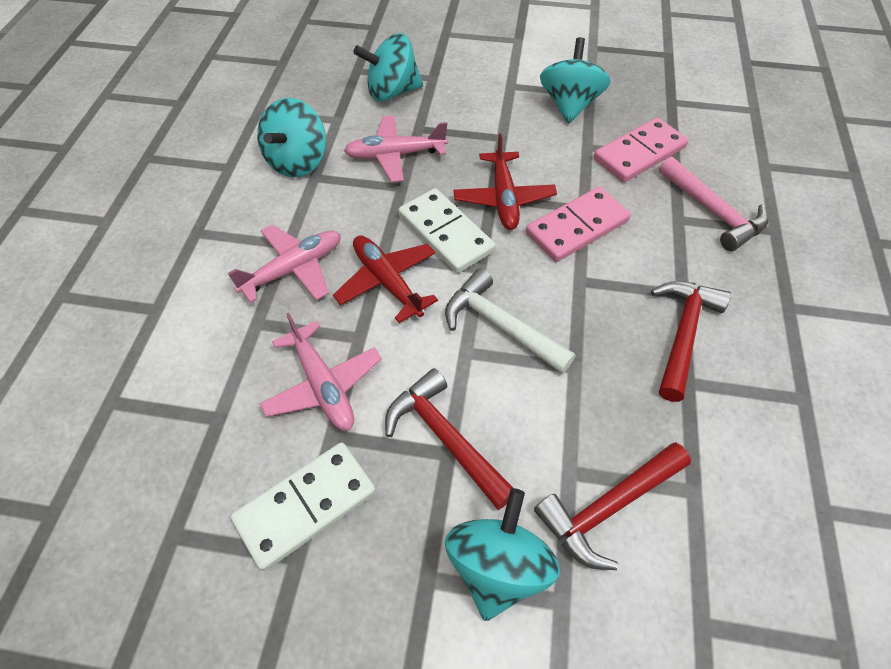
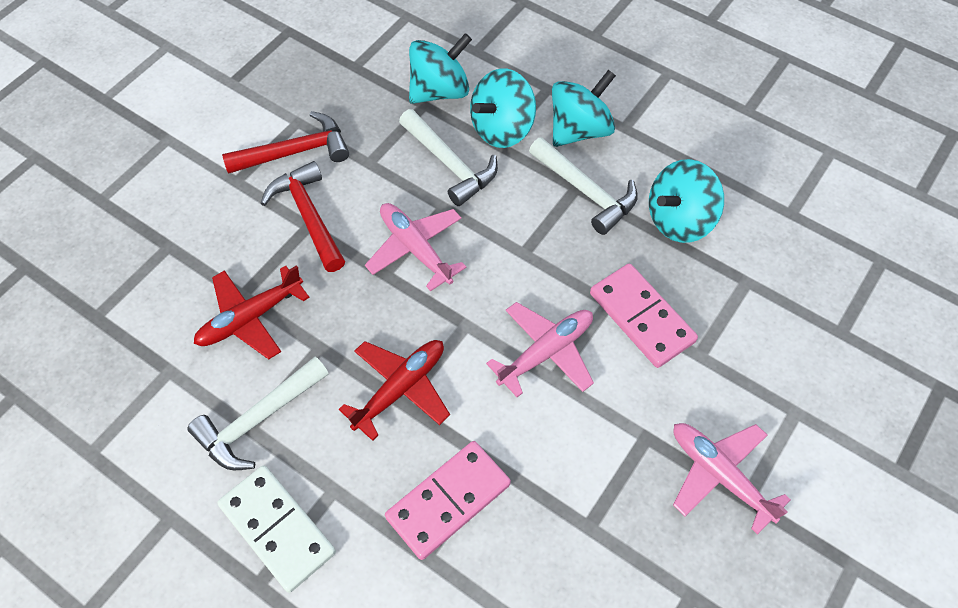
pink hammer: [659,157,768,251] = 1 -> none = 0
red hammer: [385,368,513,510] [534,442,691,570] [651,281,731,402] = 3 -> [222,111,349,174] [260,161,345,272] = 2
white domino: [231,442,376,571] [398,188,495,273] = 2 -> [217,465,336,593] = 1
white hammer: [445,269,575,374] = 1 -> [187,357,329,470] [399,109,498,206] [529,137,638,235] = 3

